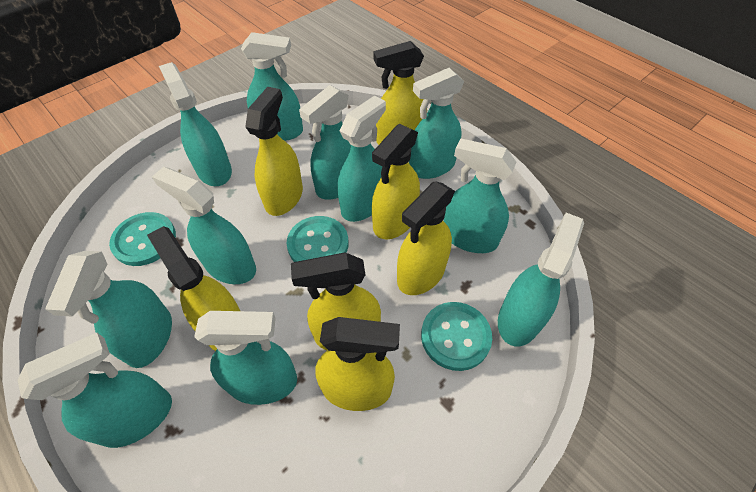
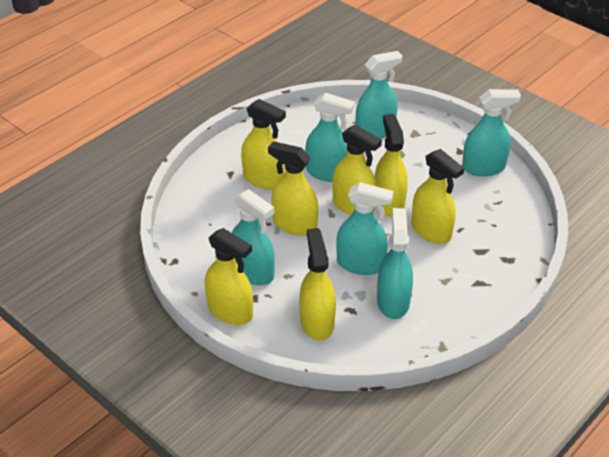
turquoise button: [109,212,176,266] [286,216,348,262] [421,302,492,371] = 3 -> none = 0
turquoise spray bottle: [18,333,172,448] [46,251,172,368] [152,167,256,284] [159,62,232,186] [194,311,297,405] [241,32,303,141] [299,85,351,199] [337,96,386,222] [409,68,464,179] [444,139,516,253] [498,213,584,346] = 11 -> [232,189,275,285] [305,93,355,182] [336,182,393,275] [356,51,402,139] [377,208,413,319] [462,89,521,176] = 6

